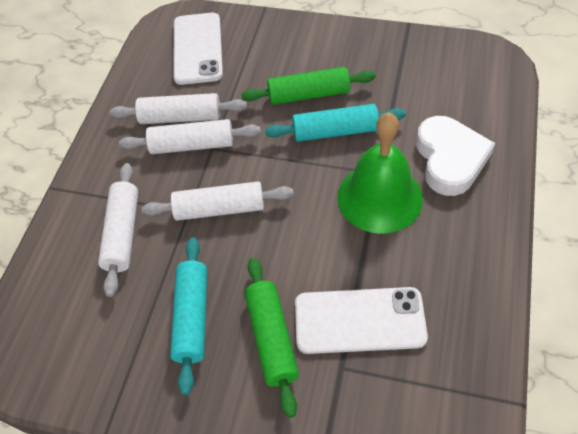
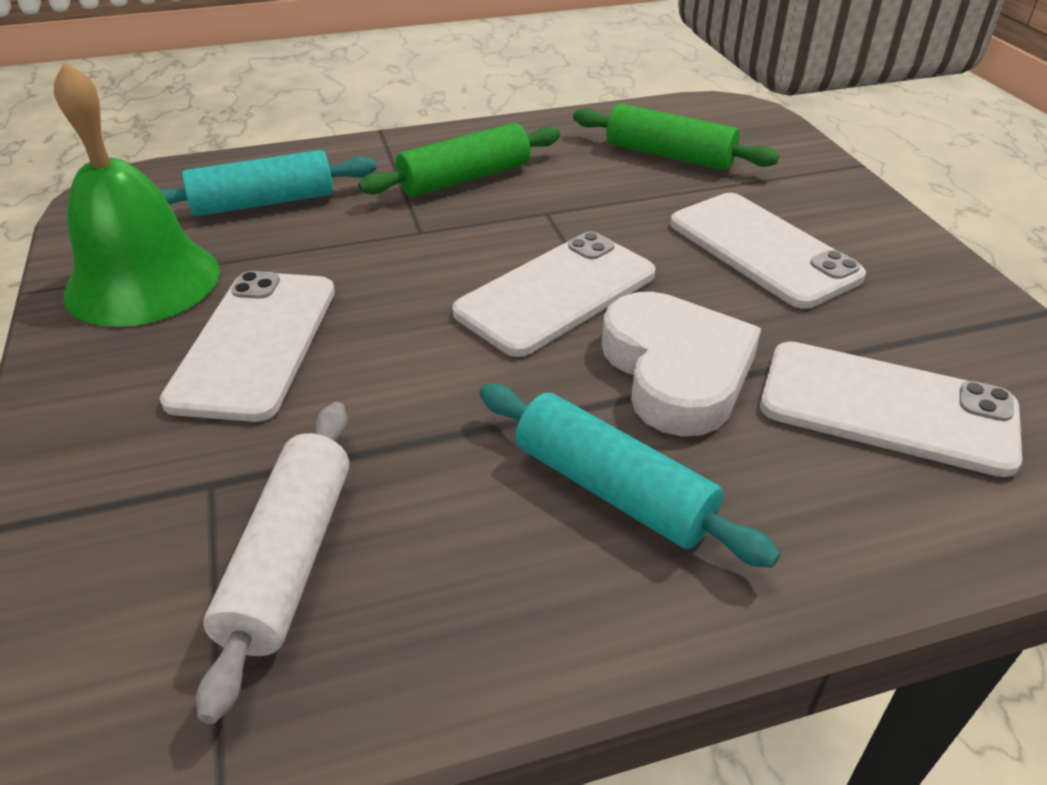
white phone: [173,13,223,85] [295,287,428,354] = 2 -> [160,271,335,422] [452,231,655,357] [670,193,866,309] [760,341,1022,477] = 4
white rolling pin: [98,163,138,297] [110,93,247,124] [119,119,261,154] [141,181,294,221] = 4 -> [196,402,349,724] = 1

